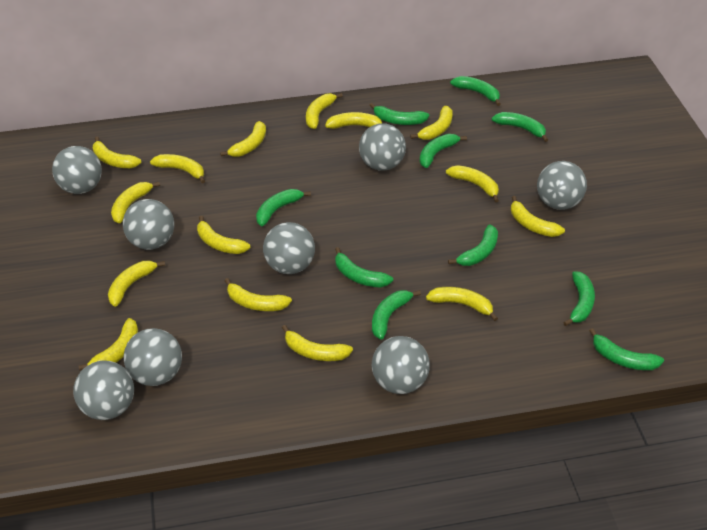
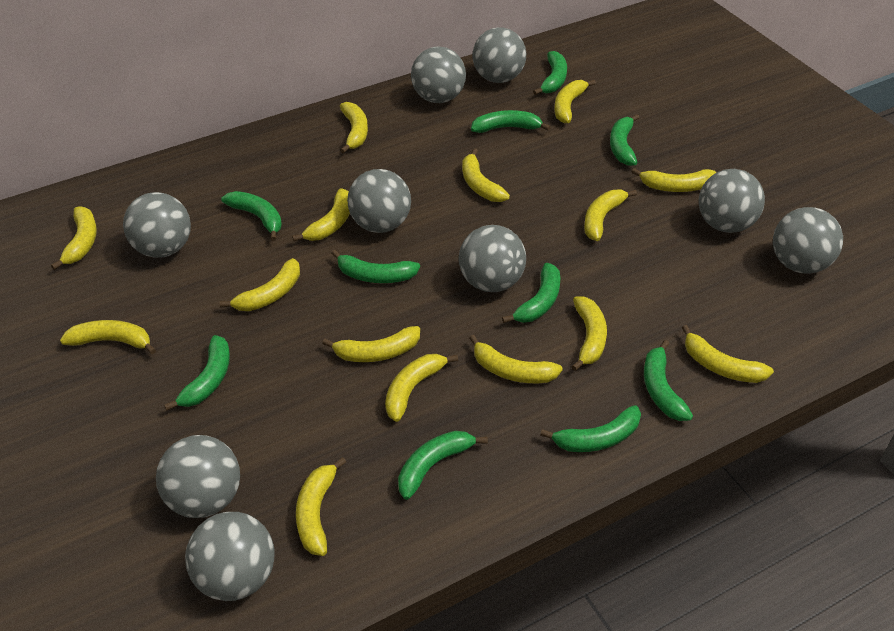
grey ball: [52,146,102,194] [73,361,134,420] [123,199,174,250] [124,328,182,386] [263,222,315,274] [359,124,406,171] [372,336,430,394] [537,161,587,210] = 8 -> [123,192,191,258] [156,435,240,518] [185,512,275,601] [347,169,411,233] [411,46,466,103] [459,225,526,292] [472,27,526,83] [699,169,765,233] [773,207,843,274] = 9

